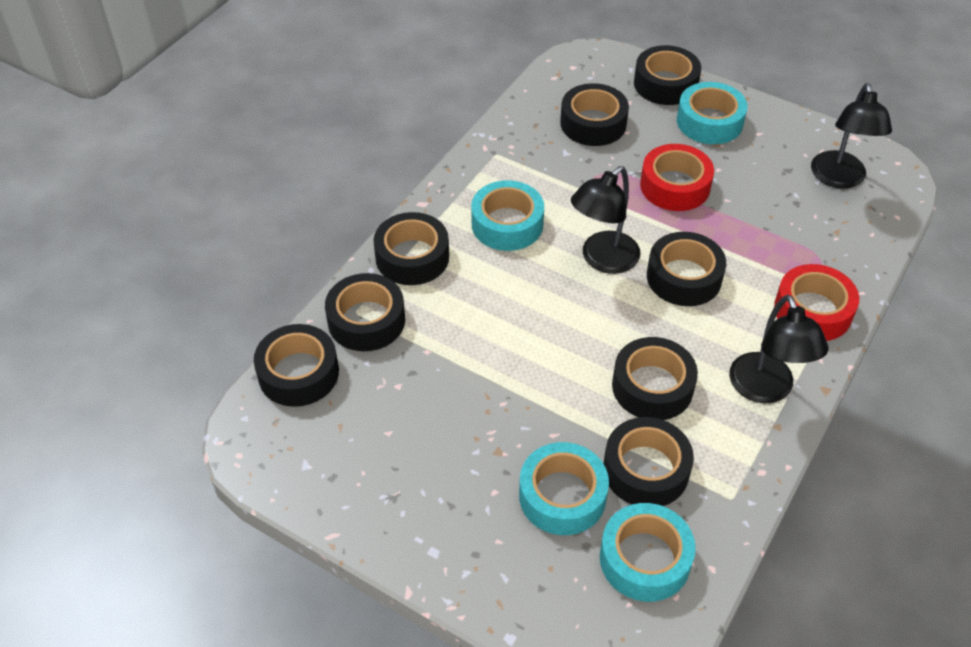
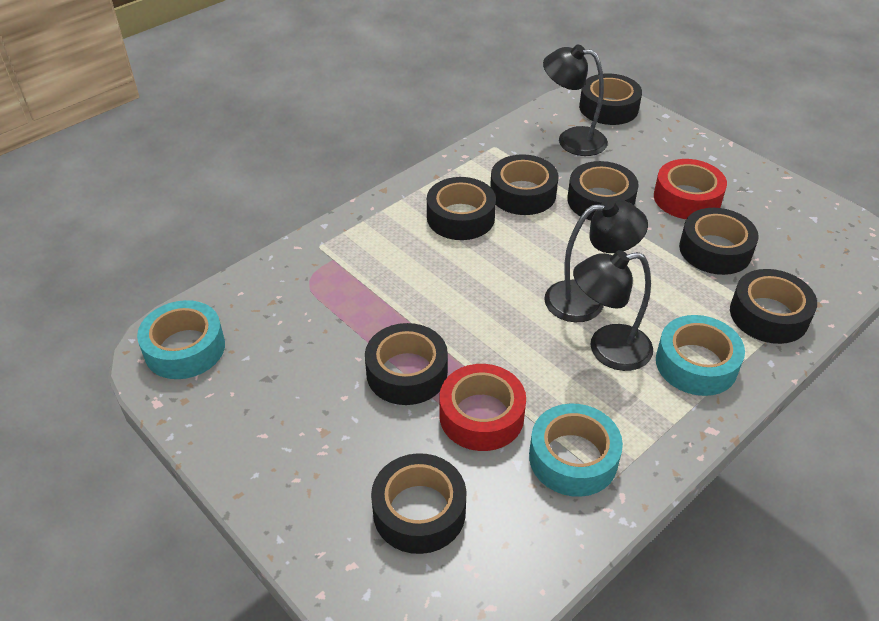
turquoise tape: [471,180,544,251] [519,442,609,535] [600,503,696,602] [677,82,748,144] = 4 -> [137,300,225,379] [529,404,623,497] [656,315,745,396] = 3

